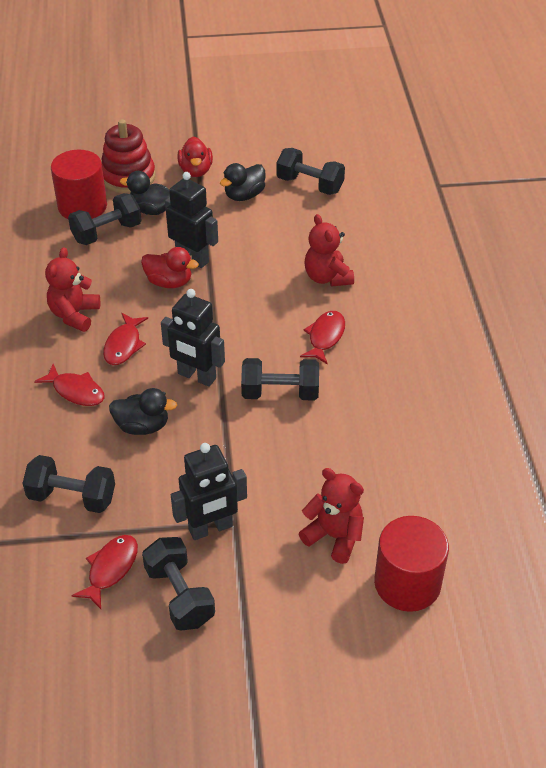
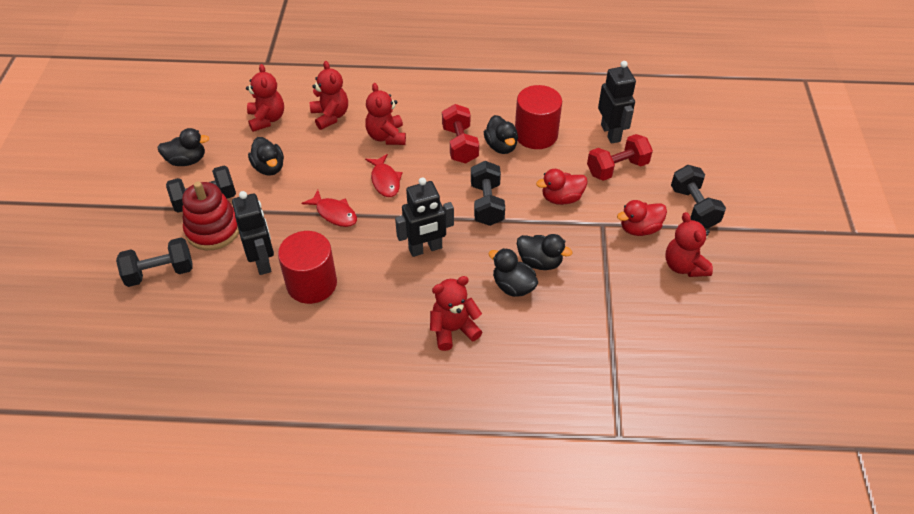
black duck: [109,388,177,435] [120,171,170,215] [220,163,266,201] = 3 -> [157,128,209,166] [248,137,284,176] [484,115,518,154] [488,248,538,297] [517,234,572,270] = 5
black dumbbell: [22,455,115,513] [68,193,142,245] [142,537,215,631] [241,358,319,401] [276,148,345,195] = 5 -> [116,237,193,287] [166,166,236,213] [471,161,505,226] [671,165,726,229] = 4
red dumbbell: none = 0 -> [442,104,479,163] [587,134,653,181] = 2
red fish: [34,364,105,406] [71,535,138,609] [103,313,148,365] [300,311,345,365] = 4 -> [301,190,357,227] [365,154,403,197] = 2
red teddy bear: [45,247,100,332] [299,468,364,564] [305,214,354,287] = 3 -> [246,64,284,132] [310,61,348,130] [365,83,406,145] [430,276,482,351] [665,212,713,277] = 5

